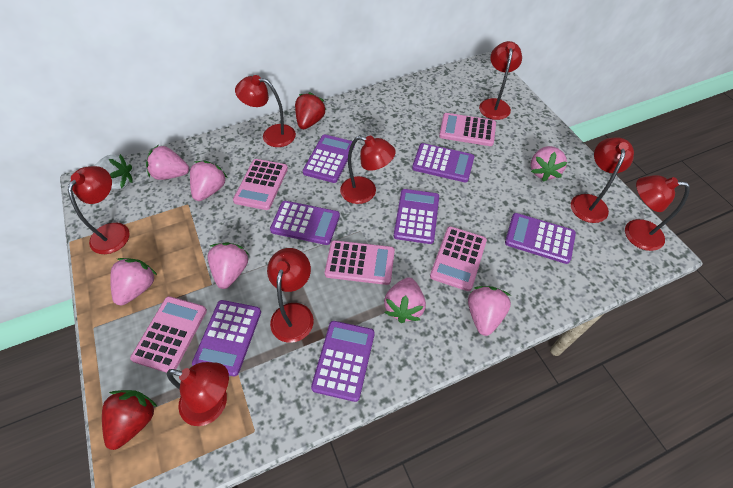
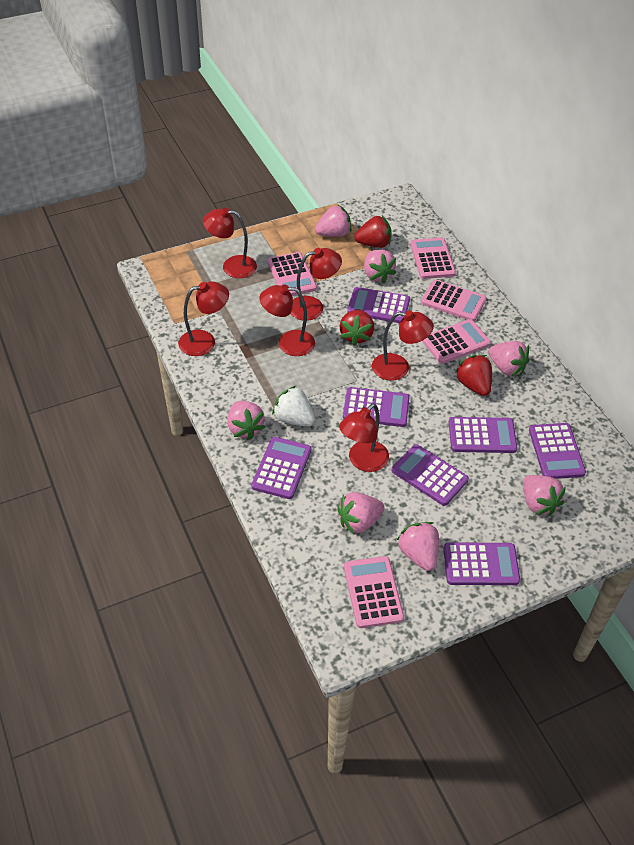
red lamp: [68,166,130,254] [167,362,229,426] [235,75,296,147] [267,248,314,343] [340,136,396,204] [479,41,522,120] [571,137,634,223] [625,175,690,251] = 8 -> [178,281,229,356] [203,208,257,278] [259,284,315,356] [290,248,342,321] [339,403,389,472] [372,310,434,381] = 6
red strawberry: [102,390,157,450] [295,92,326,129] = 2 -> [339,310,374,346] [354,216,391,248] [455,355,492,396] = 3

